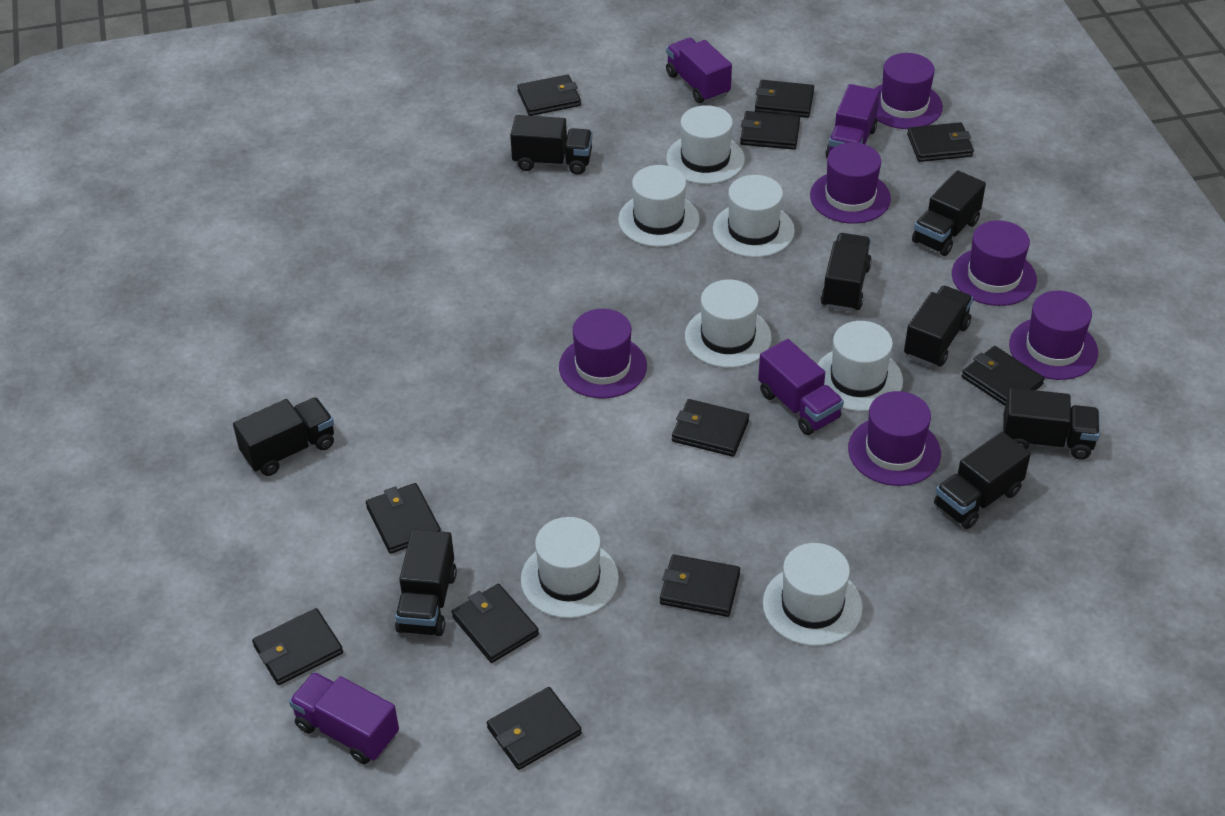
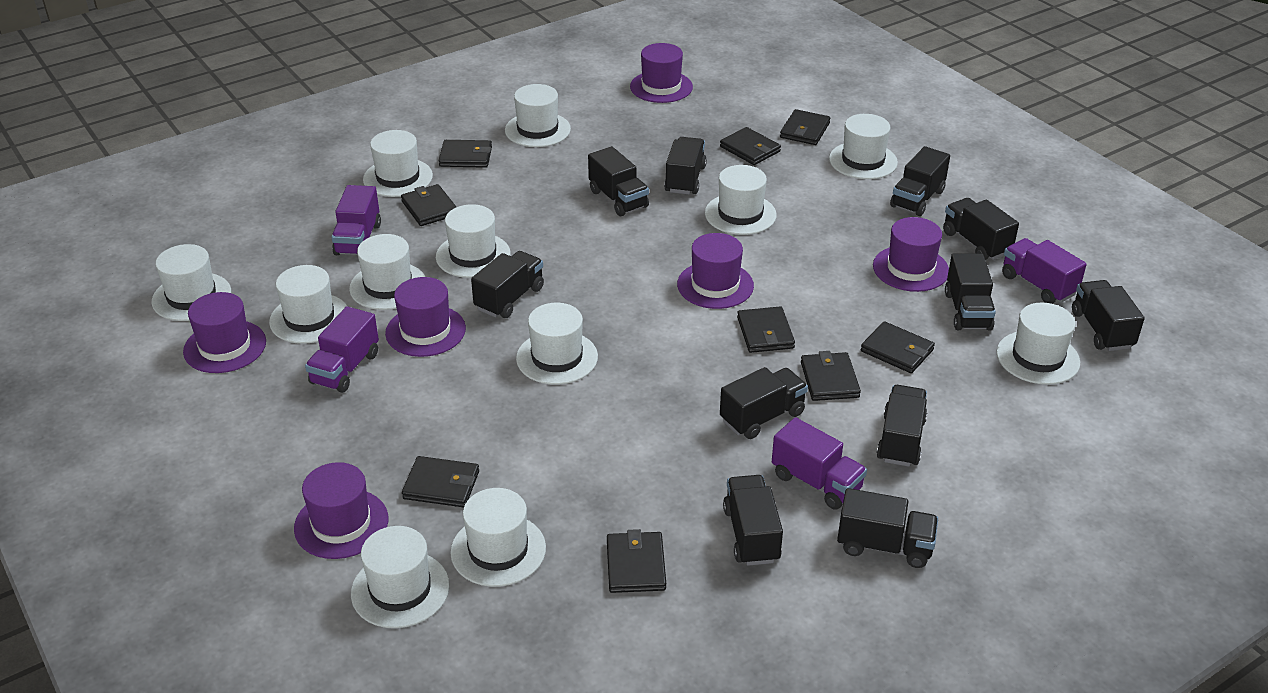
black truck: [233,397,334,476] [395,529,457,636] [510,115,593,175] [821,233,872,312] [904,286,973,367] [912,170,986,256] [934,432,1031,529] [1003,388,1100,459] = 8 -> [471,251,544,318] [588,146,649,216] [664,137,707,194] [720,367,808,439] [723,475,783,566] [837,488,938,568] [876,385,927,467] [890,146,950,216] [943,198,1019,260] [945,254,996,330] [1072,280,1145,351] = 11
black wallet: [252,608,343,685] [366,483,441,554] [452,584,539,663] [487,687,582,770] [517,74,581,116] [660,555,740,617] [672,399,749,457] [740,111,800,150] [755,80,814,118] [907,122,974,162] [962,346,1044,406] = 11 -> [401,184,456,226] [402,456,479,507] [438,140,492,168] [607,529,666,593] [720,127,781,165] [737,306,795,353] [780,109,830,145] [801,351,861,401] [861,321,935,373] = 9
white hat: [521,517,619,618] [618,165,700,247] [666,105,745,184] [685,280,772,368] [713,175,795,258] [763,543,863,646] [817,321,903,411] = 7 -> [152,244,231,321] [269,265,347,344] [349,234,425,310] [351,526,450,628] [363,130,433,197] [436,204,511,278] [450,488,546,587] [505,84,571,147] [516,303,598,385] [705,165,777,235] [829,114,898,179] [996,303,1080,385] = 12

